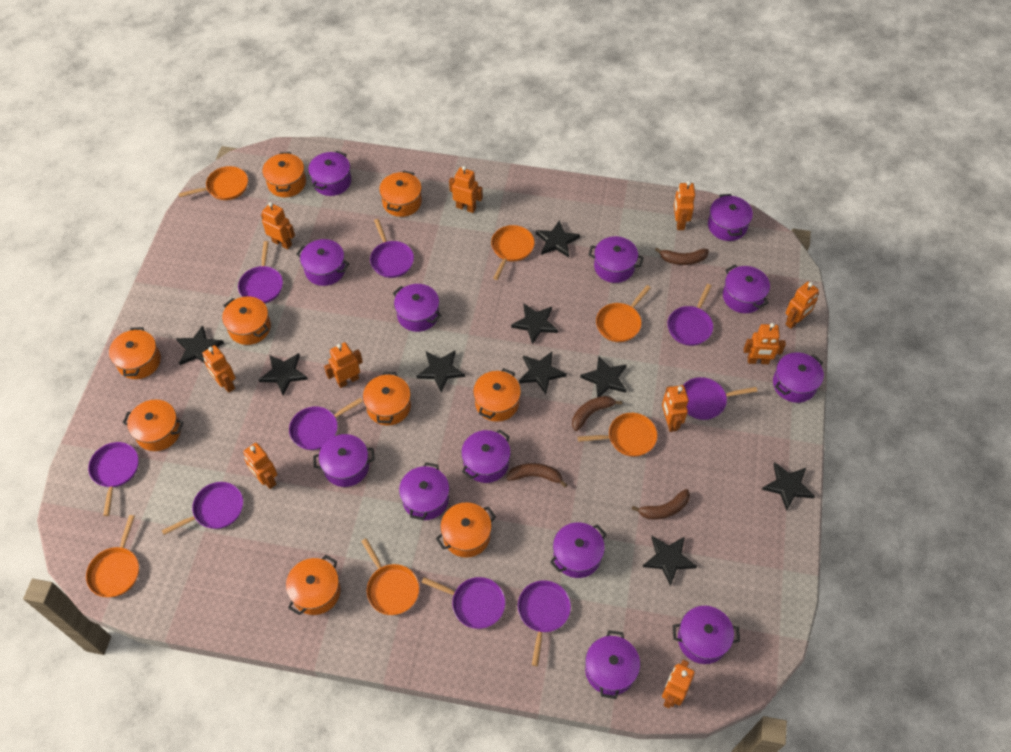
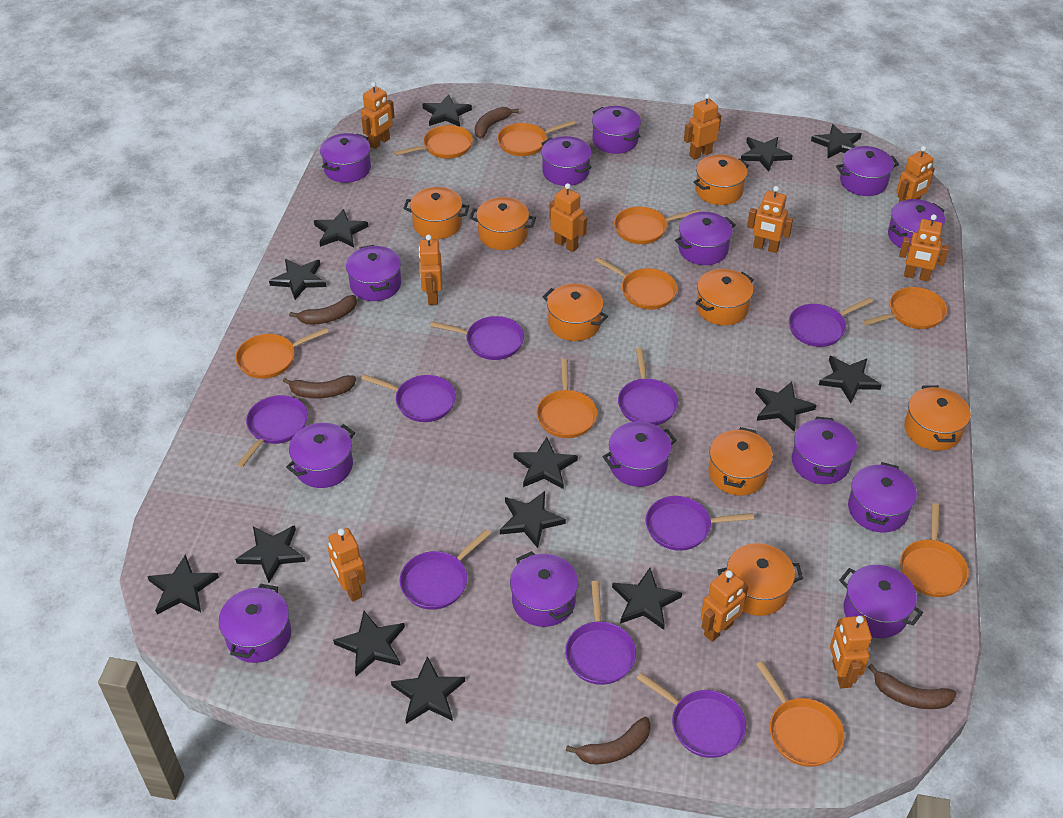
black star: [176,325,224,365] [258,353,308,395] [417,351,465,392] [511,304,558,344] [519,352,567,394] [536,220,580,257] [580,356,627,397] [643,536,697,586] [762,462,815,511] = 9 -> [147,554,219,615] [235,525,306,583] [269,259,326,300] [314,209,368,247] [333,611,405,676] [391,656,465,724] [422,94,472,126] [500,491,566,548] [513,437,578,489] [612,568,682,630] [741,137,793,172] [755,382,816,432] [811,124,862,159] [819,356,882,403] = 14
brown banana: [507,463,567,488] [572,396,622,431] [632,489,690,520] [655,247,709,265] = 4 -> [283,375,356,399] [289,295,357,325] [475,107,519,138] [566,717,651,764] [868,664,957,709] = 5
orange pan: [86,515,139,597] [179,166,248,200] [361,538,419,615] [491,225,535,280] [578,413,658,457] [596,285,651,342] = 6 -> [235,328,329,379] [394,125,473,159] [497,120,575,156] [536,359,597,438] [595,257,677,309] [614,207,699,244] [756,661,845,767] [863,287,947,329] [900,503,969,597] = 9
orange pot: [109,327,161,379] [123,400,184,451] [222,296,271,345] [262,152,306,197] [286,555,341,615] [363,372,411,425] [379,170,422,217] [436,502,496,558] [473,368,521,422] = 9 -> [403,187,469,239] [470,197,536,250] [543,284,608,341] [693,155,749,205] [696,269,754,325] [708,427,773,495] [717,543,803,616] [904,385,971,451] = 8
purple pot: [296,239,349,286] [308,151,351,196] [313,434,375,487] [393,284,442,332] [399,462,449,520] [461,429,511,483] [550,522,607,578] [585,630,640,699] [588,236,644,283] [673,606,740,664] [708,194,753,241] [723,265,770,313] [773,352,824,403] = 13 -> [218,583,291,663] [286,423,355,488] [320,133,371,183] [346,245,401,301] [510,551,578,627] [541,136,592,186] [592,106,641,154] [602,421,677,487] [675,212,736,265] [792,417,857,484] [836,146,899,196] [839,565,923,638] [848,462,917,533] [888,199,945,250] = 14

